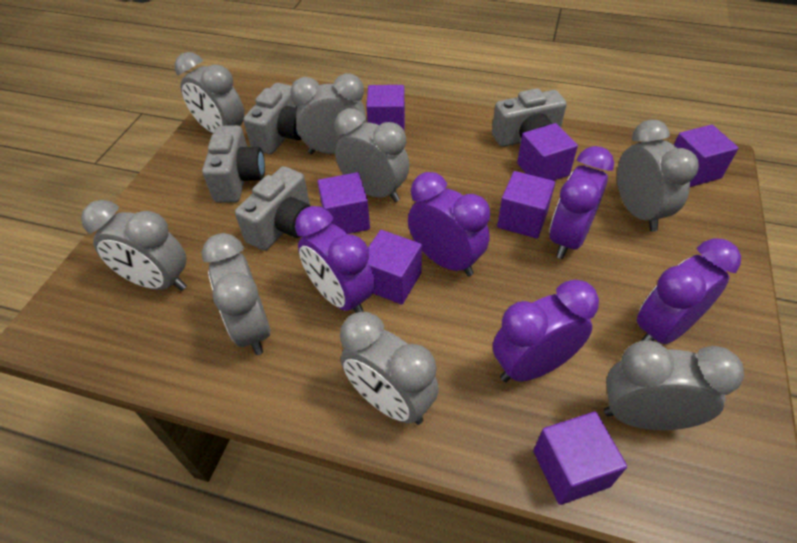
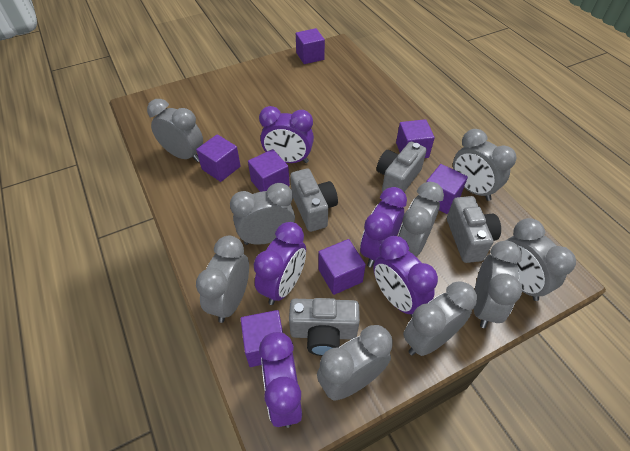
grey clock: [81,200,187,291] [175,52,245,134] [201,233,270,355] [290,73,366,154] [334,108,409,202] [340,312,439,424] [604,340,744,430] [617,120,699,232] = 8 -> [147,99,203,162] [196,236,249,323] [230,183,295,245] [317,325,393,400] [398,182,444,256] [403,281,477,356] [453,129,517,201] [474,240,522,328] [507,218,576,301] = 9

